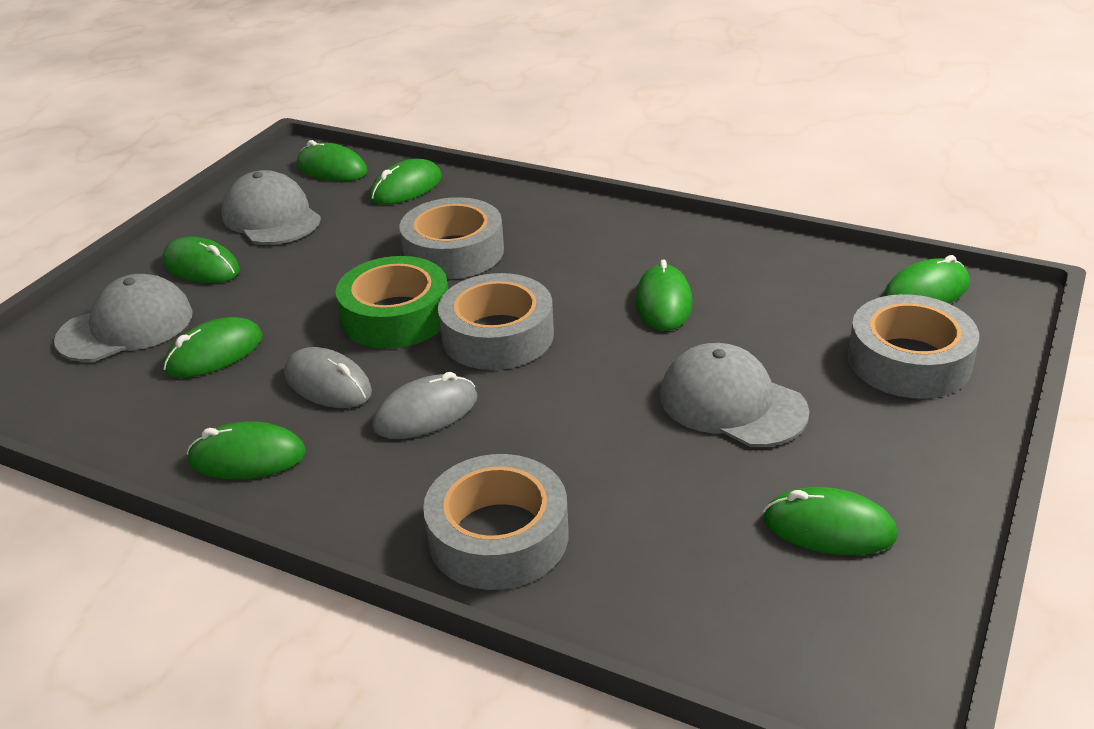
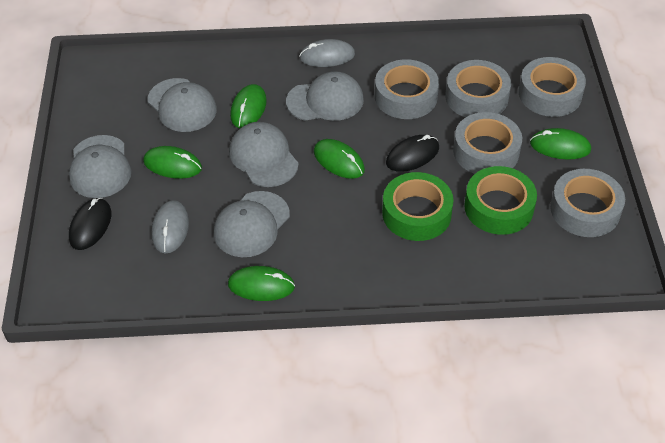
black mouse: none = 0 -> [69,198,111,250] [386,135,439,172] = 2
green mouse: [162,236,240,283] [163,317,263,378] [187,422,306,479] [297,140,367,181] [370,159,442,205] [635,259,692,331] [763,487,898,555] [883,255,970,303] = 8 -> [143,146,202,179] [228,266,295,301] [230,84,267,128] [314,139,365,179] [530,128,591,159] = 5
green tape: [336,256,448,349] = 1 -> [382,172,454,241] [464,166,537,235] = 2
grey cap: [54,274,193,362] [222,170,321,245] [660,343,809,447] = 3 -> [69,135,131,198] [147,78,217,132] [214,191,290,257] [229,122,299,187] [286,71,364,121] = 5
grey tape: [399,197,504,279] [423,454,568,590] [438,273,554,370] [848,294,979,399] = 4 -> [375,59,439,119] [445,60,511,117] [453,112,522,174] [519,57,586,117] [550,169,625,237] = 5

